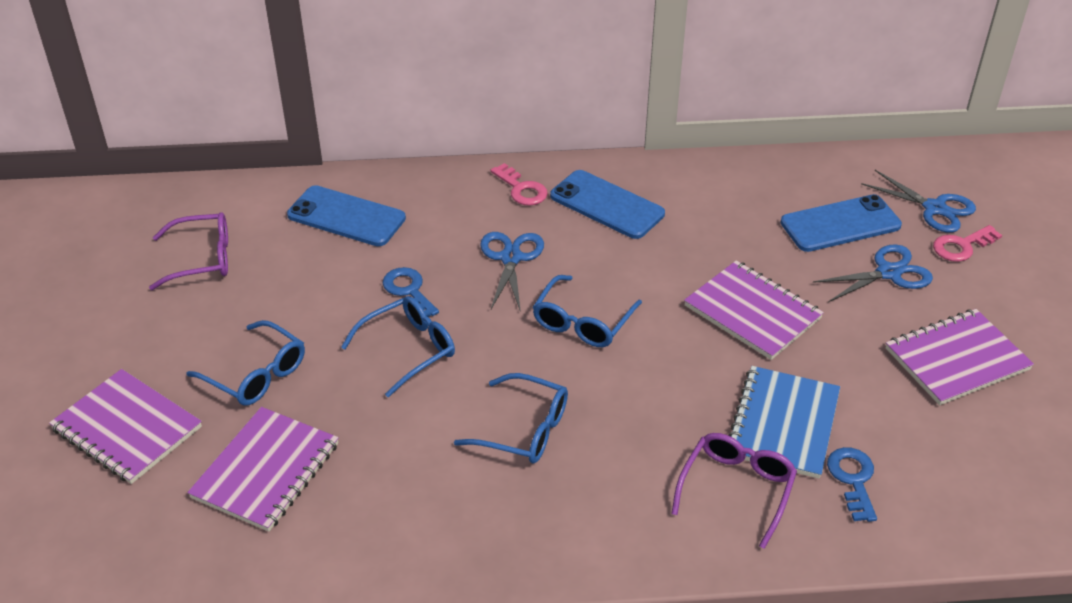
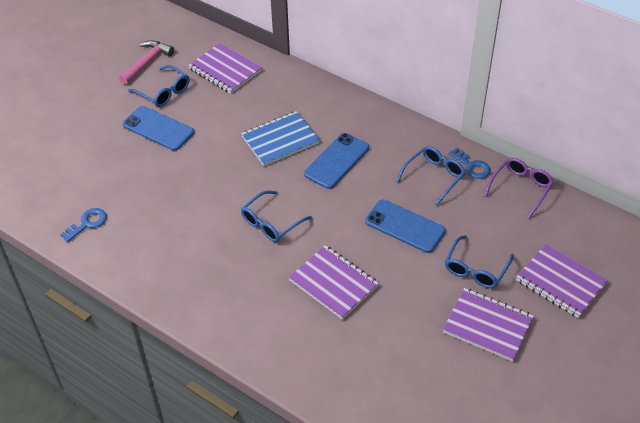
blue scissors: [480,232,544,312] [813,244,933,302] [861,170,976,233] = 3 -> none = 0
pink hammer: none = 0 -> [119,40,174,85] = 1
pink key: [491,163,548,206] [933,225,1002,262] = 2 -> none = 0
purple glasses: [149,212,228,290] [671,433,797,549] = 2 -> [484,158,554,218] = 1

